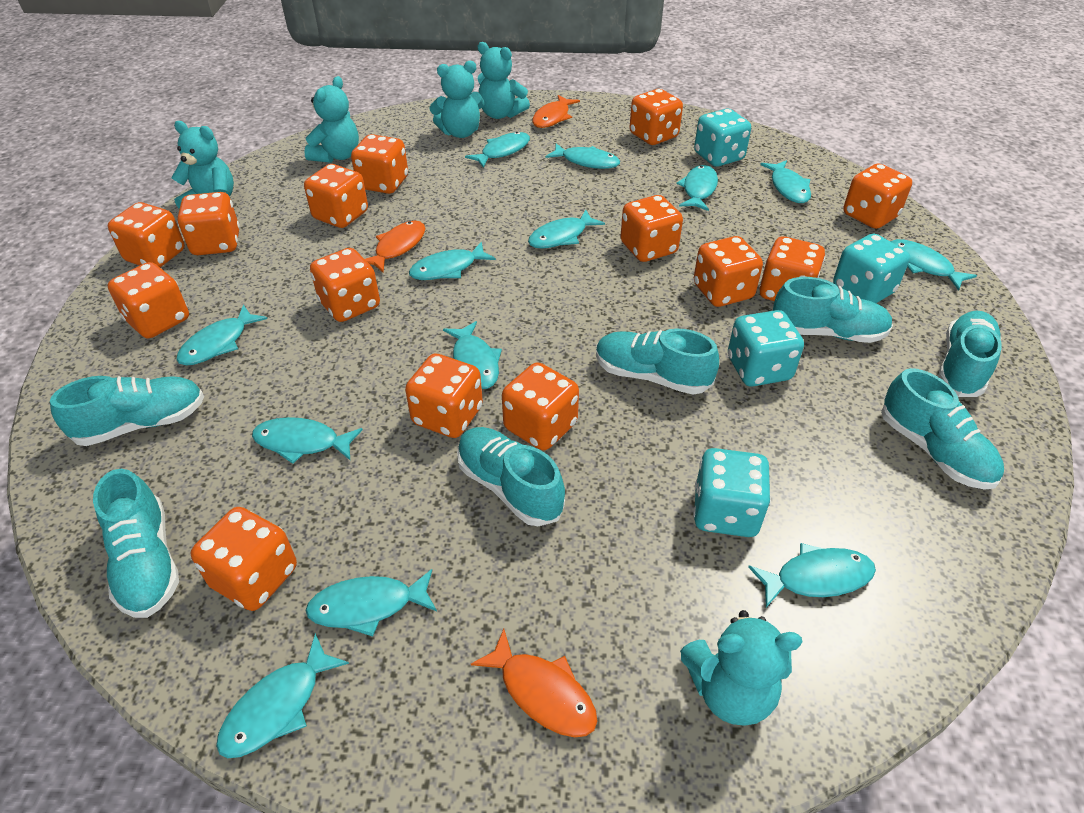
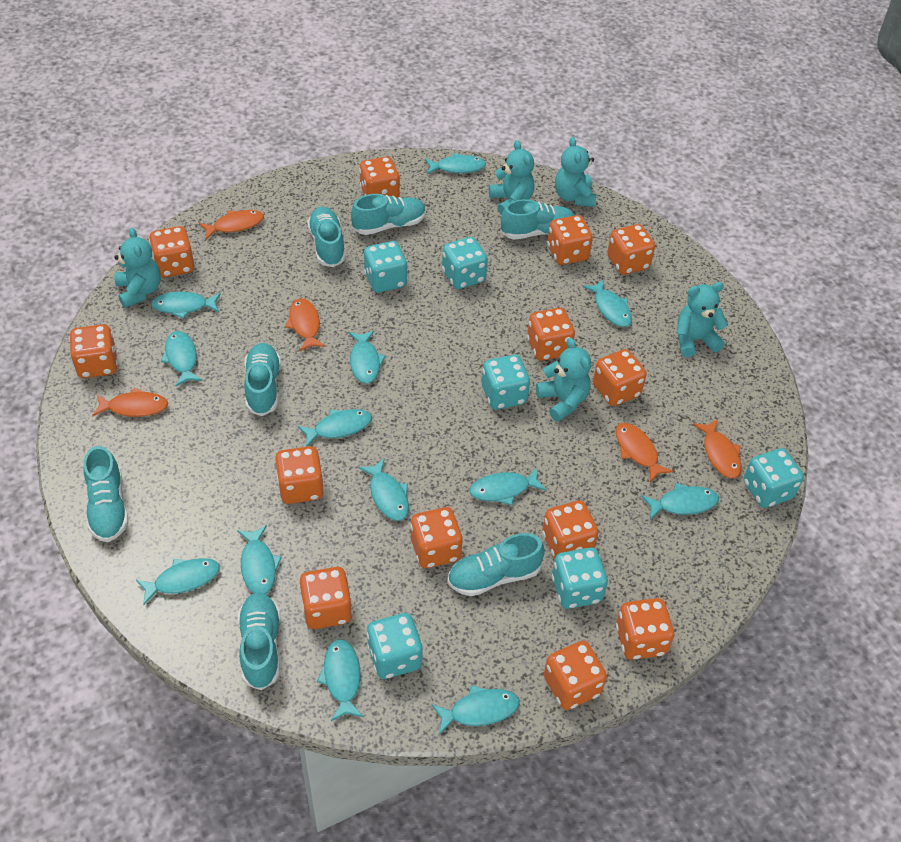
orange dice: [108,202,185,268] [108,262,189,339] [177,192,240,255] [191,507,297,611] [304,164,368,228] [310,248,380,322] [351,134,408,194] [405,354,483,438] [502,362,579,450] [620,195,683,262] [629,89,683,145] [694,236,763,307] [759,236,825,301] [843,163,912,229] = 14 -> [69,324,118,378] [149,226,195,278] [275,446,324,504] [300,567,352,629] [359,157,400,198] [410,507,463,568] [527,308,575,361] [542,501,599,559] [544,641,607,710] [547,215,593,265] [593,349,647,406] [607,224,655,275] [616,598,674,660] = 13
orange fish: [365,221,425,273] [471,629,598,737] [532,95,580,128] = 3 -> [92,387,168,417] [199,210,264,239] [285,298,325,351] [615,423,673,482] [693,419,742,478] = 5
turquoise dice: [693,448,771,537] [694,109,751,167] [728,310,804,387] [833,234,910,303] = 4 -> [364,241,408,293] [367,613,423,679] [442,237,488,289] [482,355,530,410] [552,547,608,609] [743,448,804,508] = 6

